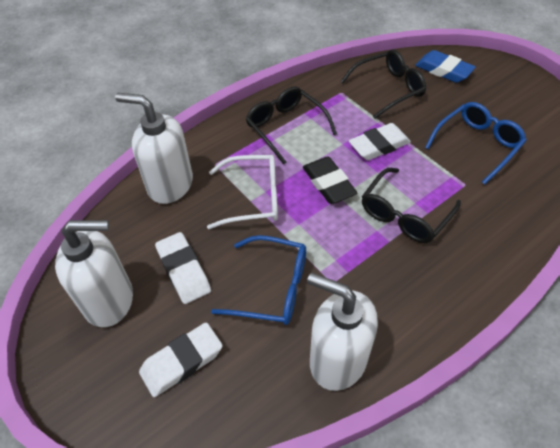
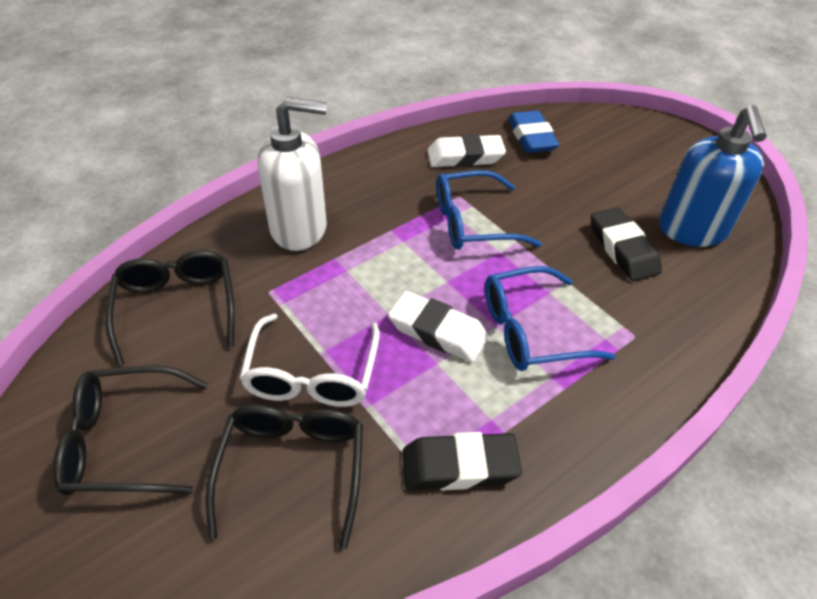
black eraser: [303,156,357,204] = 1 -> [403,432,522,490] [591,207,662,281] = 2
blue soap dispenser: none = 0 -> [659,105,767,247] = 1
white eraser: [139,322,223,397] [155,232,211,304] [349,123,411,160] = 3 -> [388,291,489,363] [427,134,506,167] = 2
white soap dispenser: [55,220,133,327] [115,93,193,204] [307,273,378,391] = 3 -> [258,97,327,251] = 1

